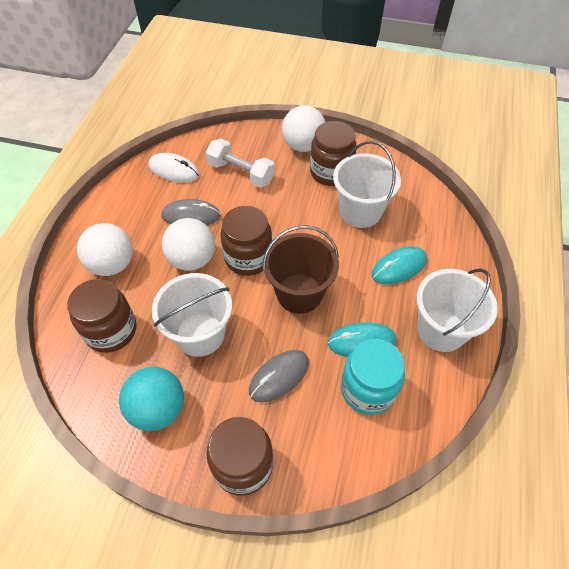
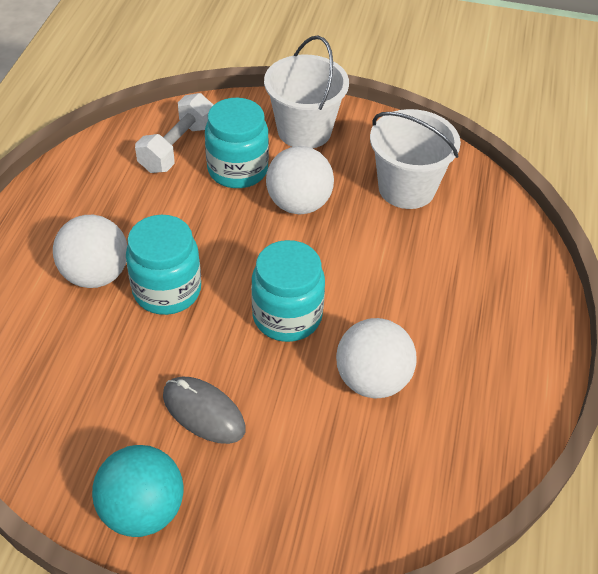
brown bucket: [263,225,339,314] = 1 -> none = 0
brown jar: [67,279,136,353] [206,417,273,496] [220,206,272,276] [310,121,356,186] = 4 -> none = 0
grey mouse: [161,199,221,225] [249,350,309,403] = 2 -> [163,376,246,444] = 1
turquoise jar: [341,339,405,415] = 1 -> [126,215,201,315] [205,98,269,188] [251,240,325,342] = 3
turquoise mouse: [328,322,396,357] [372,246,427,284] = 2 -> none = 0
white bucket: [152,273,232,357] [333,141,401,228] [416,269,498,352] = 3 -> [264,35,349,149] [370,109,461,209] = 2
white mouse: [149,153,200,183] = 1 -> none = 0

